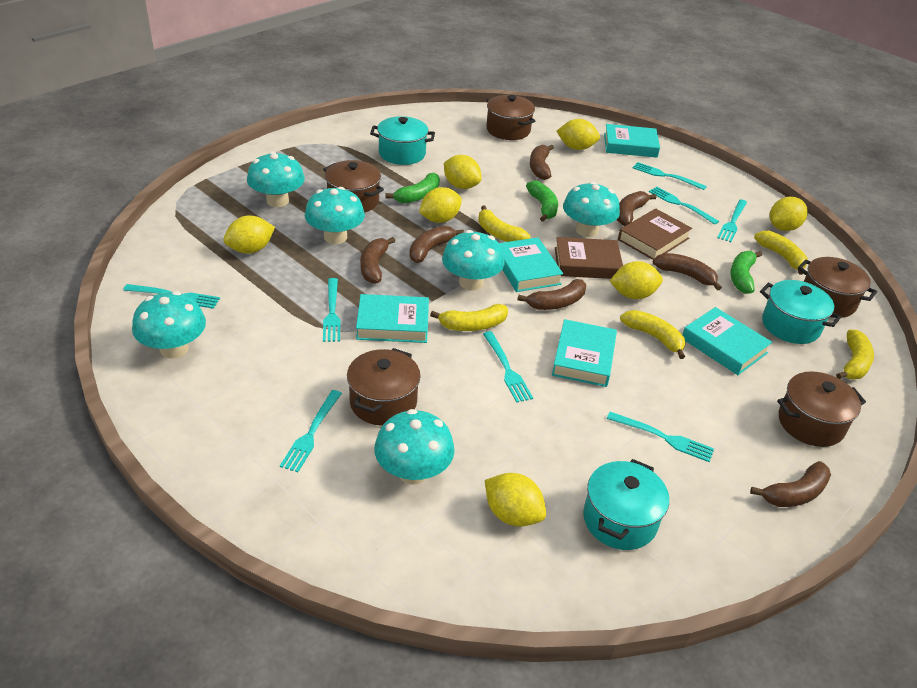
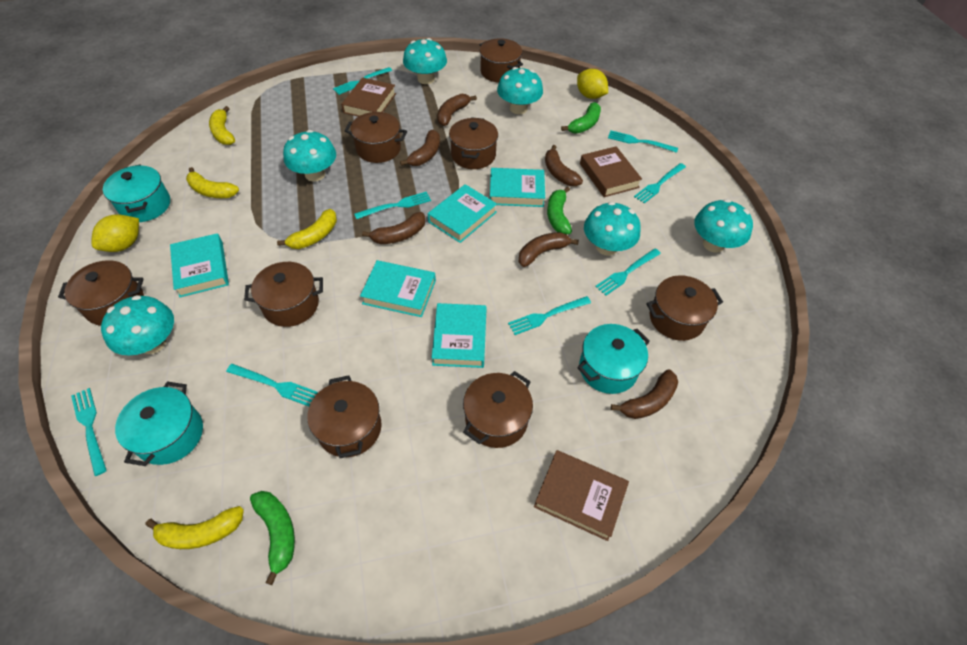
brown banana: [360,237,395,284] [409,226,464,263] [517,279,586,310] [530,145,554,180] [617,191,656,226] [653,253,722,290] [750,461,831,507] = 7 -> [362,212,426,244] [400,130,440,166] [437,94,477,126] [519,232,579,267] [545,145,583,186] [611,369,678,419] = 6
brown book: [555,237,623,279] [618,209,692,260] = 2 -> [341,78,396,117] [534,450,629,541] [580,146,642,197] = 3
brown pot: [323,160,384,213] [347,348,421,426] [486,95,535,140] [777,371,866,447] [798,257,877,318] = 5 -> [58,260,144,326] [244,262,323,327] [307,375,382,458] [344,112,407,163] [449,117,498,169] [463,371,533,448] [479,38,523,83] [646,275,723,341] = 8
yellow banana: [430,304,508,331] [478,205,530,242] [620,310,685,359] [754,231,808,275] [836,330,874,379] = 5 -> [146,506,244,549] [186,167,239,198] [209,106,235,145] [277,209,337,249] = 4
yellow lemon: [223,215,275,254] [419,187,462,223] [444,155,482,189] [485,473,546,527] [556,119,600,150] [610,261,663,299] [770,197,808,231] = 7 -> [92,214,139,252] [577,69,608,99] = 2

